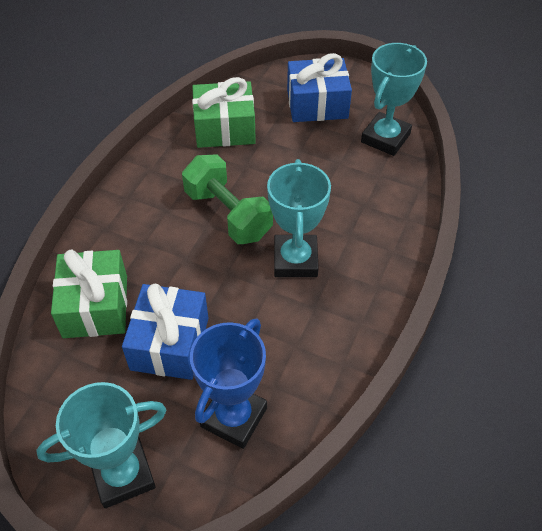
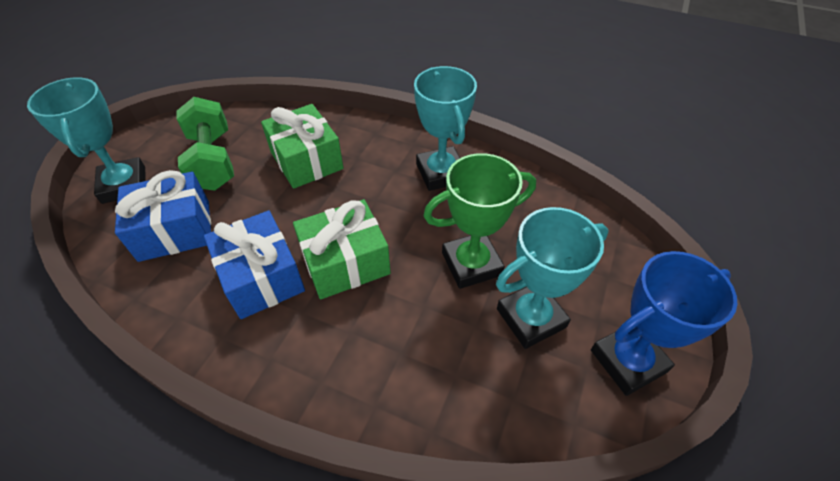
green trophy: none = 0 -> [423,153,536,289] = 1

